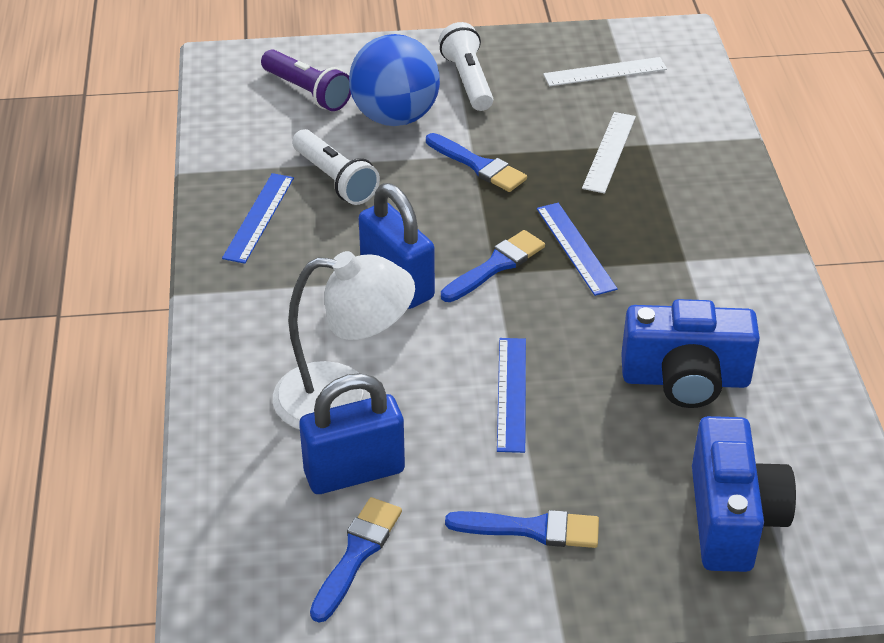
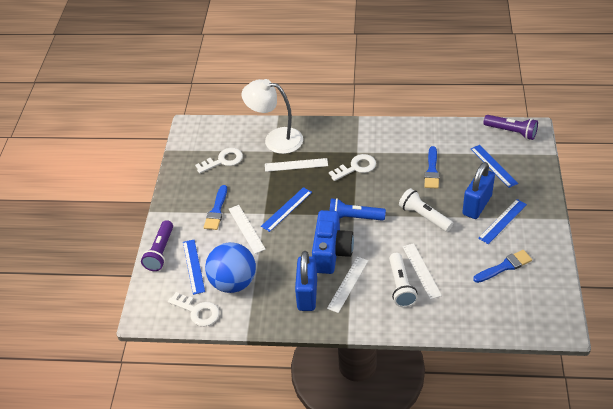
blue brush: [310,497,402,623] [426,133,527,192] [441,230,545,302] [445,510,599,548] = 4 -> [204,185,227,230] [424,146,440,189] [473,250,532,283] = 3
blue camera: [621,299,760,408] [692,416,796,572] = 2 -> [312,210,354,274] = 1
blue flashlight: none = 0 -> [329,198,386,221] = 1
blue ruler: [222,173,294,264] [497,338,526,453] [537,203,618,296] = 3 -> [183,240,205,295] [261,187,312,232] [471,145,518,188] [478,199,527,244] = 4
purple flashlight: [261,49,351,111] = 1 -> [141,220,173,271] [484,115,538,140] = 2
white key: none = 0 -> [168,292,220,326] [195,148,243,173] [329,154,376,181] = 3
white ruler: [543,57,667,86] [582,112,636,194] = 2 -> [229,205,266,254] [265,158,328,172] [327,257,368,313] [403,243,442,299] = 4

